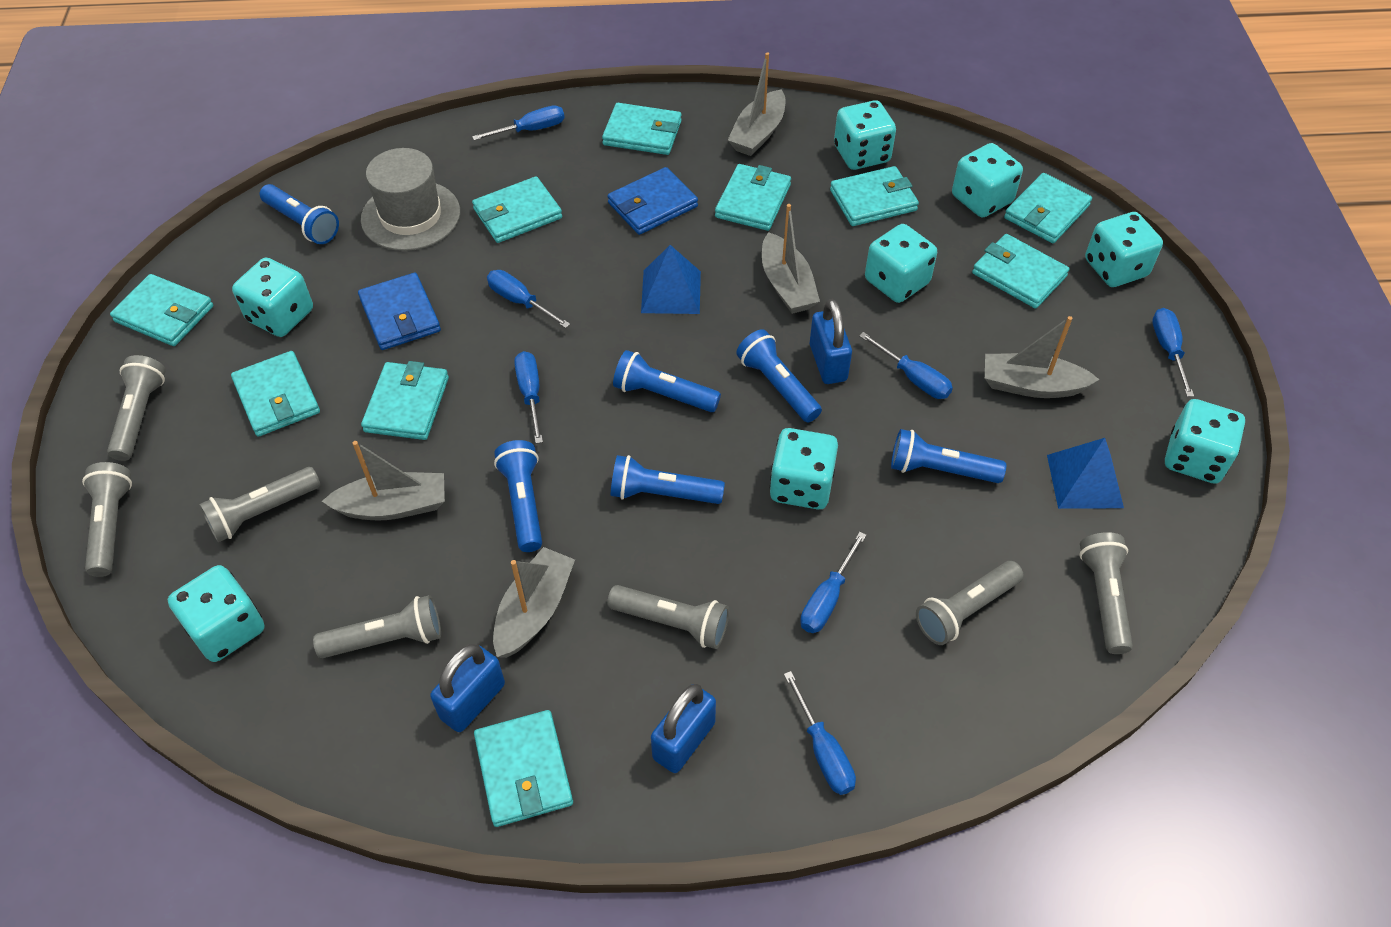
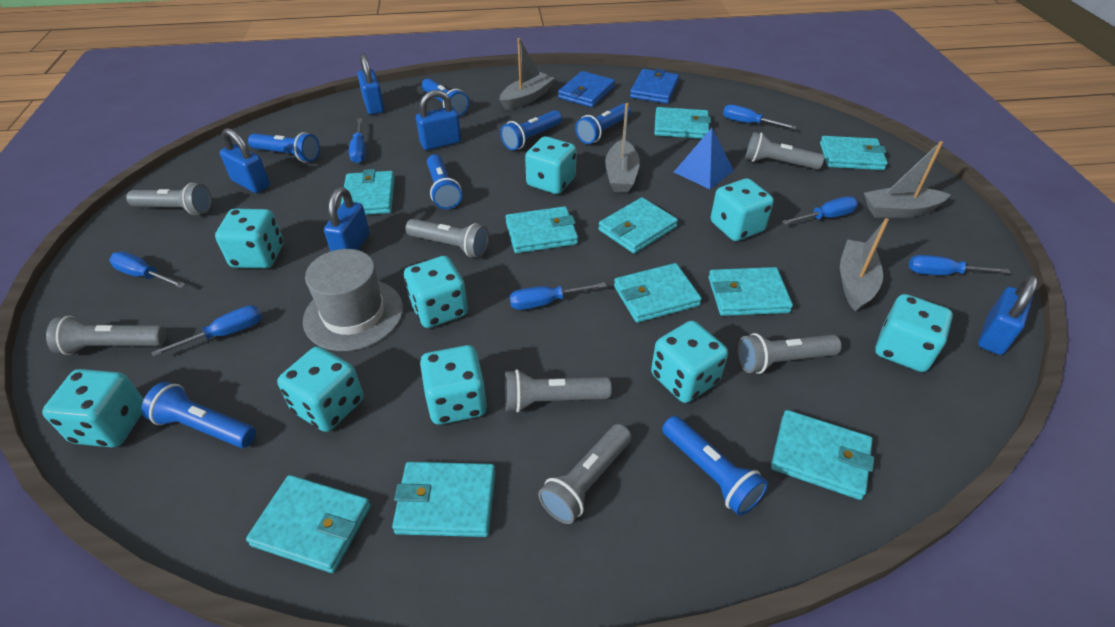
blue flashlight: [260,184,339,244] [494,440,542,552] [611,455,725,504] [613,350,721,412] [736,329,822,422] [891,429,1006,483] = 6 -> [141,382,256,448] [248,132,320,162] [422,78,469,116] [427,154,462,209] [500,110,562,150] [575,104,631,144] [662,416,768,516] = 7
blue padlock: [430,644,505,732] [651,684,716,773] [810,299,852,384] = 3 -> [220,128,270,193] [324,187,370,252] [357,54,385,115] [416,90,461,150] [978,275,1038,355] = 5
blue pyramid: [641,245,701,314] [1047,438,1124,509] = 2 -> [674,128,734,189] = 1
grey boat: [322,441,445,520] [493,547,575,658] [728,52,786,156] [762,204,820,314] [985,316,1099,398] = 5 -> [500,38,554,110] [605,103,640,193] [840,218,889,312] [864,141,951,218] = 4
turquoise dice: [168,565,264,662] [232,258,313,337] [770,428,838,509] [834,100,896,170] [865,224,937,303] [952,143,1023,217] [1085,212,1163,287] [1165,399,1245,484] = 8 -> [42,369,144,448] [215,209,283,268] [277,346,363,432] [404,256,468,328] [420,345,487,425] [525,136,576,194] [651,321,728,403] [711,178,774,241] [875,294,953,372] = 9

